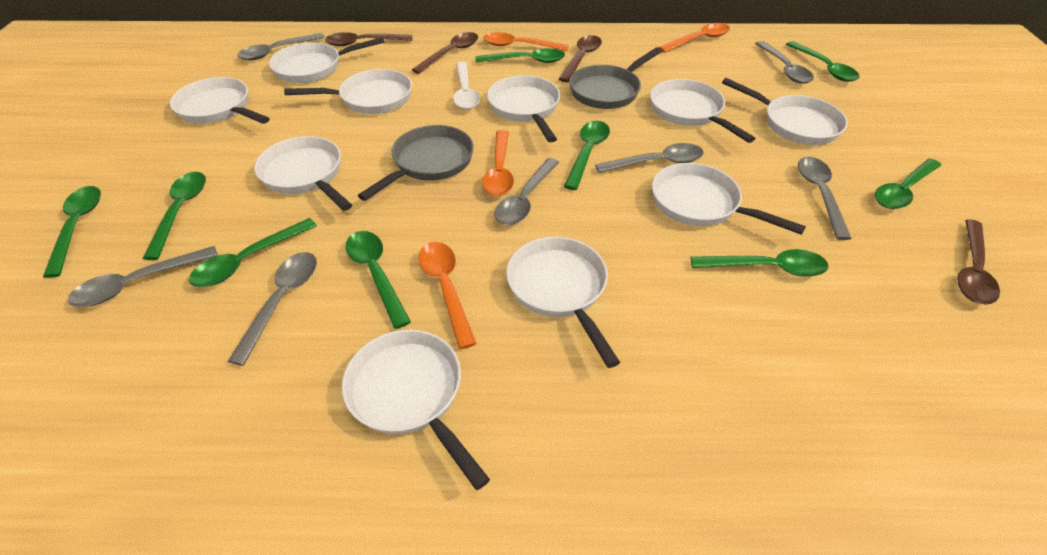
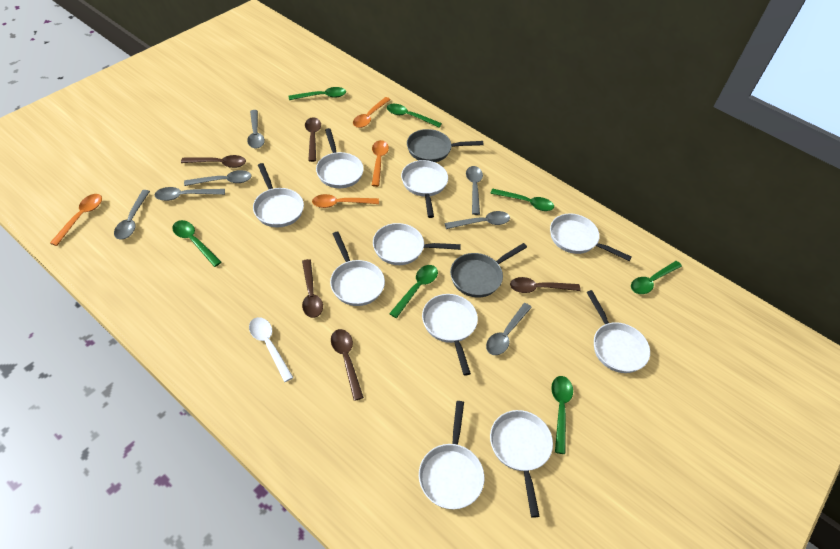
brown spoon: [325,32,413,46] [412,32,478,74] [559,35,602,82] [957,219,1000,305] = 4 -> [181,155,246,168] [302,259,323,318] [305,117,321,162] [331,329,364,401] [510,277,581,293] = 5
green spoon: [43,186,101,278] [143,172,206,260] [189,218,317,287] [346,231,411,329] [476,48,565,63] [564,121,610,190] [691,249,828,277] [786,41,860,82] [875,158,941,209] = 9 -> [172,220,221,267] [289,87,346,100] [387,104,442,128] [389,265,438,318] [490,188,554,211] [551,376,573,454] [631,261,682,294] = 7

